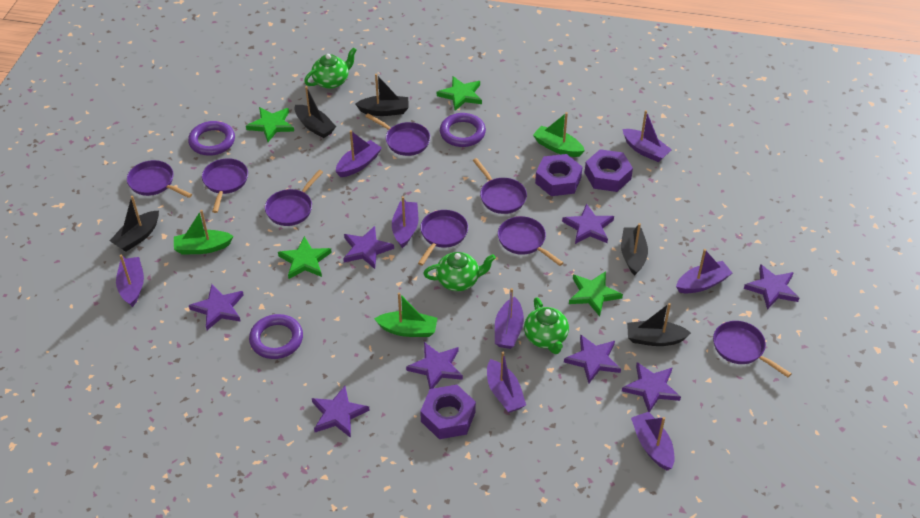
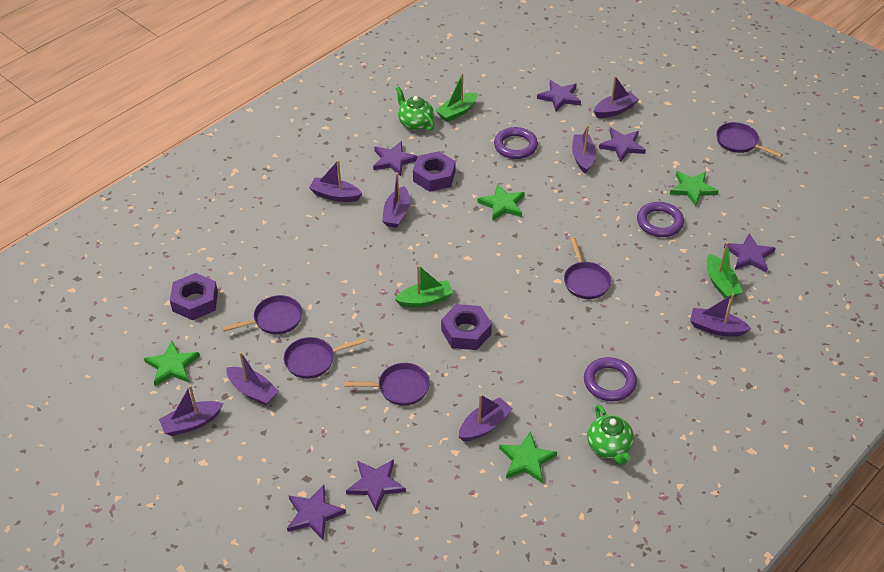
black boat: [109,196,159,252] [295,86,336,138] [355,74,408,116] [621,223,648,275] [627,303,691,346] = 5 -> none = 0
green teapot: [304,47,357,89] [423,252,496,291] [524,297,569,354] = 3 -> [396,87,434,131] [587,405,634,465] = 2
purple pan: [127,160,192,198] [202,158,248,213] [265,170,323,226] [365,113,430,156] [418,210,468,266] [473,158,527,214] [498,216,563,266] [713,321,792,377] = 8 -> [222,295,303,334] [284,337,366,379] [344,363,430,406] [564,237,611,299] [716,122,783,157] = 5
purple star: [189,284,244,330] [312,386,370,438] [343,226,394,269] [406,342,463,389] [562,203,614,244] [564,334,621,384] [622,362,681,412] [744,264,799,310] = 8 -> [287,485,346,540] [346,459,406,512] [373,141,418,176] [537,80,581,112] [599,128,646,162] [724,233,776,273] = 6

